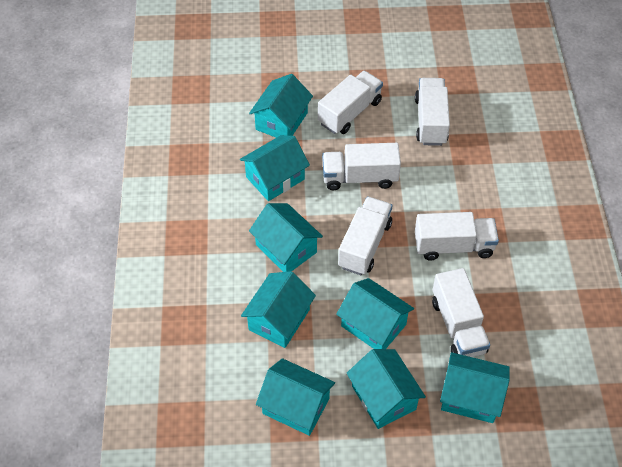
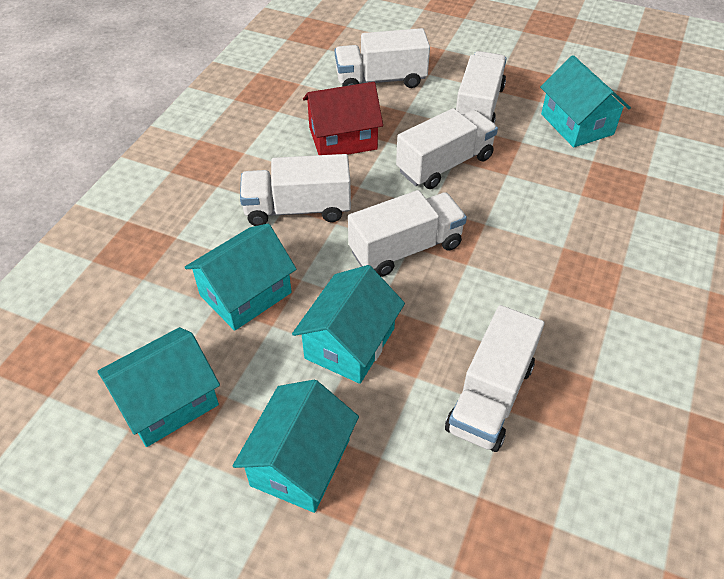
red house: none = 0 -> [303,82,383,155] = 1
turquoise house: [240,135,310,201] [241,271,316,348] [249,74,313,138] [249,203,323,272] [256,358,335,436] [336,278,414,349] [347,349,426,429] [440,352,510,423] = 8 -> [97,327,220,447] [185,224,297,331] [233,379,359,513] [292,265,405,384] [540,55,631,148] = 5

